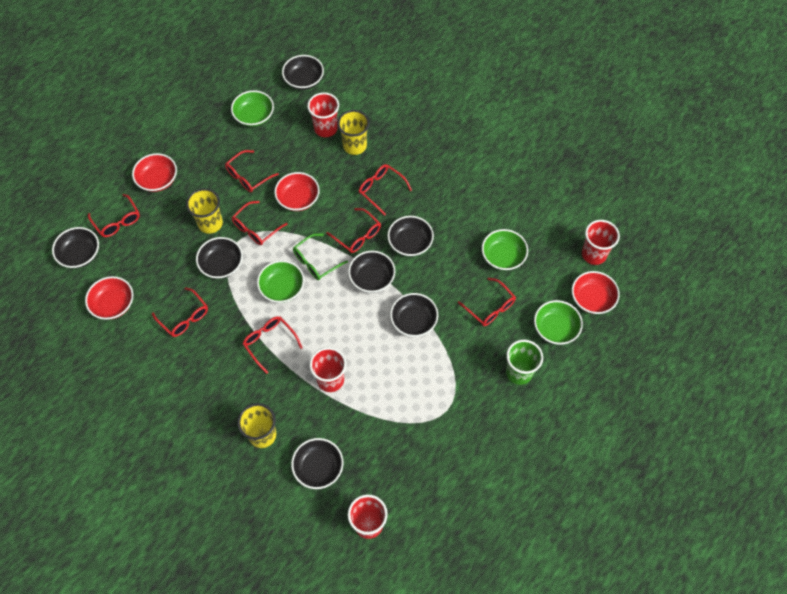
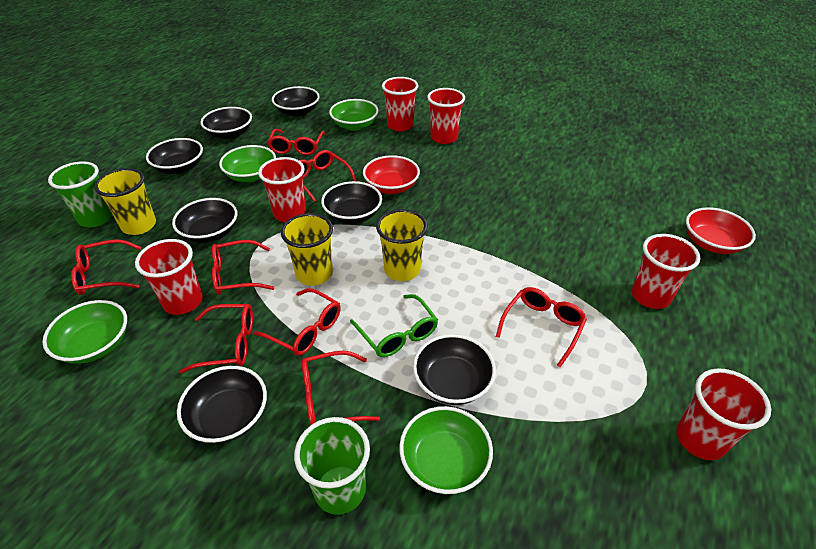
green cup: [506,340,543,385] = 1 -> [48,161,113,227] [294,417,370,515] = 2
red bowl: [85,276,133,320] [132,153,177,192] [274,172,320,211] [572,271,620,314] = 4 -> [363,155,420,194] [686,207,756,254] = 2
red cup: [307,92,339,137] [309,347,346,392] [348,494,388,539] [582,220,620,265] = 4 -> [135,239,203,315] [258,157,306,222] [382,77,418,131] [427,88,465,144] [631,234,700,309] [676,368,771,460] = 6

